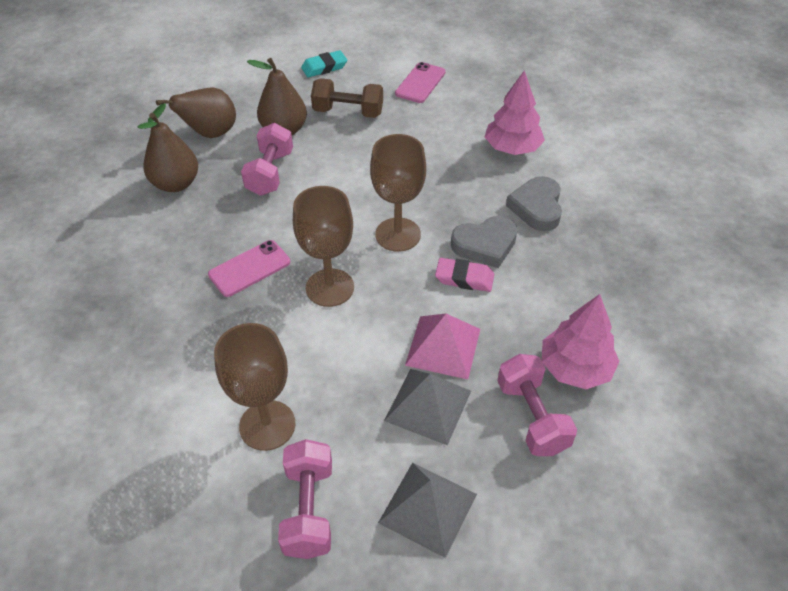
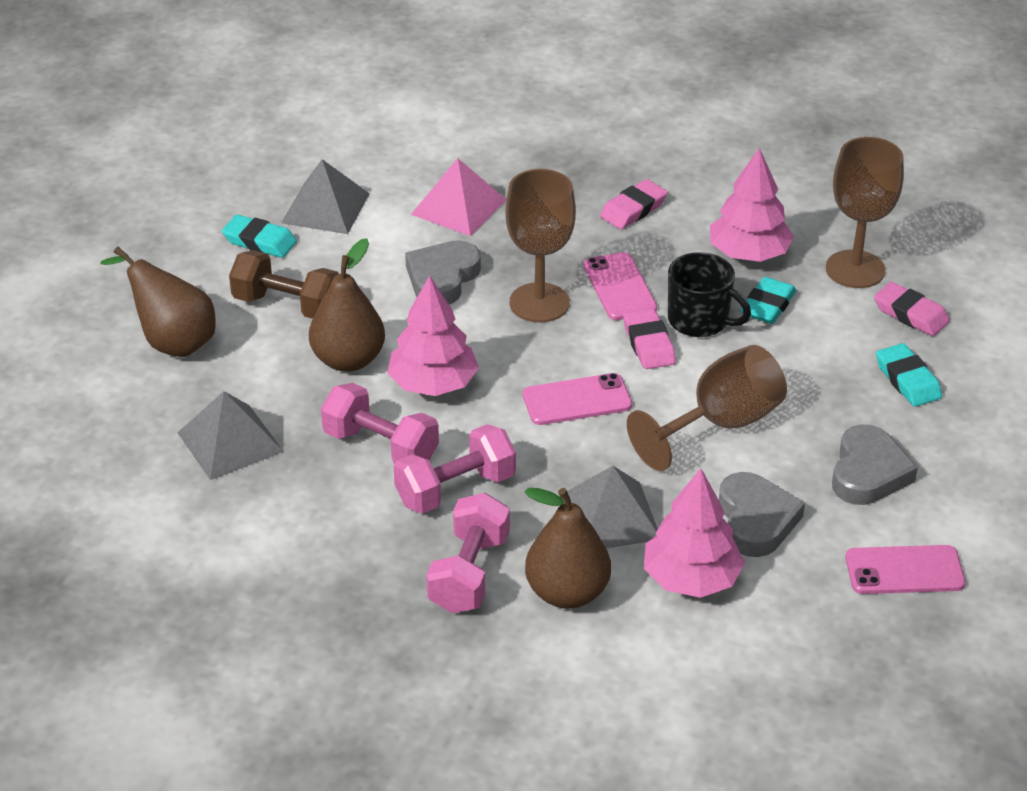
black mug: none = 0 -> [668,252,751,337] = 1
grey heart: [451,216,518,268] [506,176,562,231] = 2 -> [405,240,481,304] [719,472,805,557] [832,424,918,505] = 3
grey pyramid: [378,463,477,558] [384,369,471,446] = 2 -> [177,391,284,480] [281,159,370,234] [561,466,658,549] = 3
pink eraser: [435,258,494,292] = 1 -> [600,179,668,229] [623,308,676,369] [874,282,950,336] = 3
pink phone: [208,240,291,297] [395,62,446,103] = 2 -> [523,373,632,425] [584,252,657,320] [845,545,966,594] = 3
pink tree: [485,70,545,155] [542,294,620,389] = 2 -> [387,275,479,396] [644,468,745,598] [710,147,794,262] = 3
turquoise eraser: [301,50,347,77] = 1 -> [222,214,297,258] [740,277,796,324] [876,343,942,407] = 3

